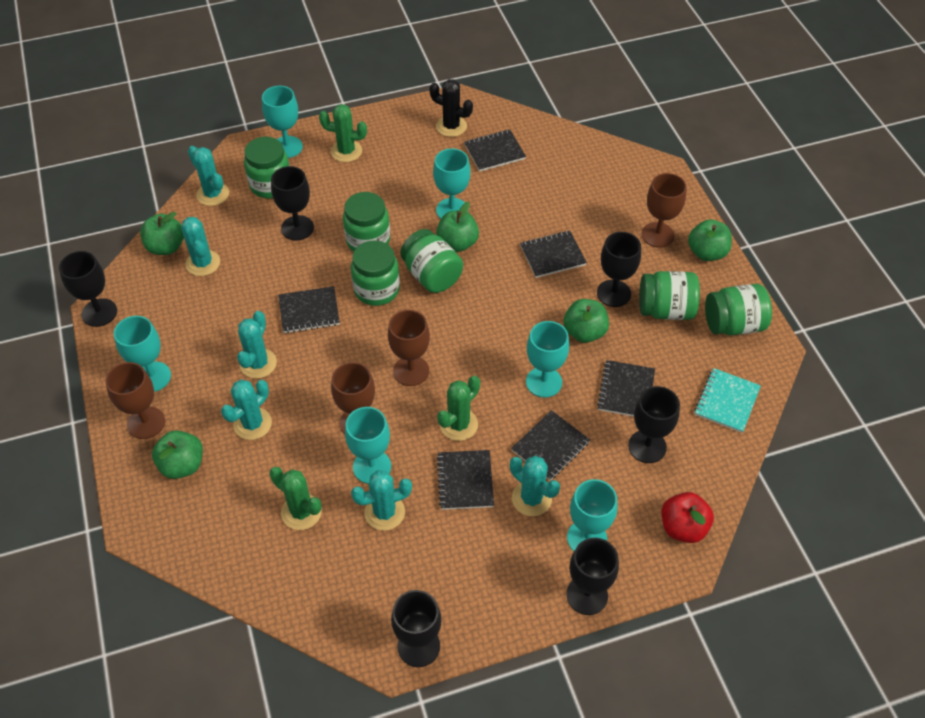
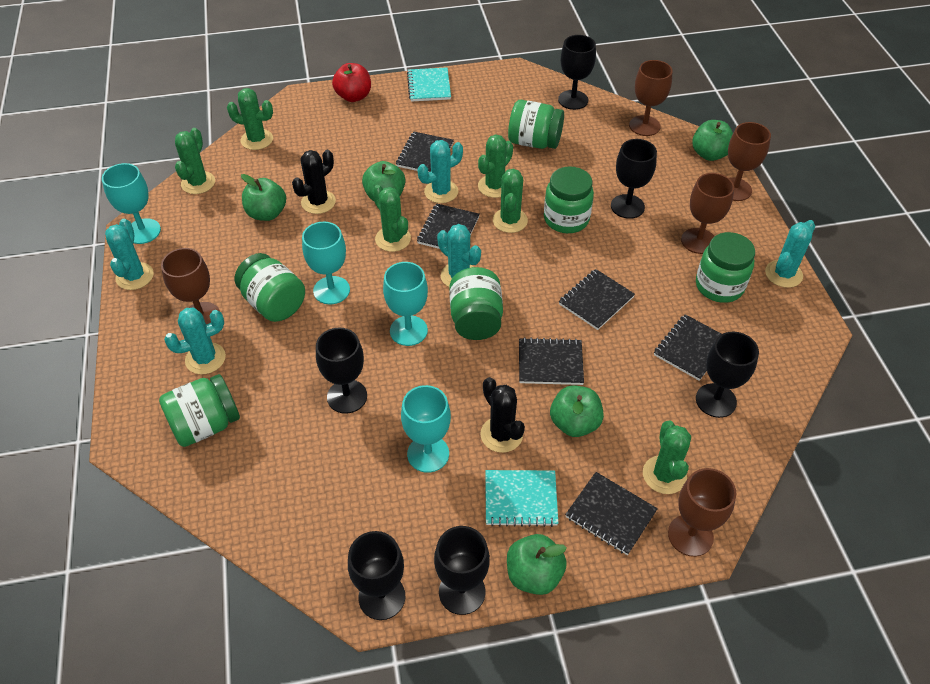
black cactus: [429,79,473,137] = 1 -> [292,150,336,214] [480,377,525,453] = 2
brown goblet: [105,362,165,439] [331,362,375,434] [388,310,430,386] [642,173,687,248] = 4 -> [161,248,220,324] [629,60,673,136] [668,468,736,557] [681,173,734,254] [728,122,771,201] = 5
green cactus: [269,467,322,530] [319,104,367,162] [437,376,480,441] = 3 -> [175,128,215,194] [227,88,273,150] [372,185,411,252] [478,134,513,198] [493,169,528,233] [643,421,691,494] = 6
turquoise cactus: [181,217,220,276] [188,146,229,206] [221,380,272,440] [237,311,277,379] [351,470,412,531] [510,456,560,516] = 6 -> [105,219,154,290] [164,308,226,375] [418,140,463,203] [437,224,481,287] [765,220,815,288] = 5
turquoise goblet: [114,316,171,392] [262,86,303,158] [345,407,391,484] [433,148,470,219] [526,321,569,398] [567,479,618,551] = 6 -> [102,163,161,244] [302,222,350,304] [383,262,428,346] [401,385,451,473] = 4
turquoise notebook: [694,368,761,433] = 1 -> [407,67,451,102] [485,470,558,527] = 2

